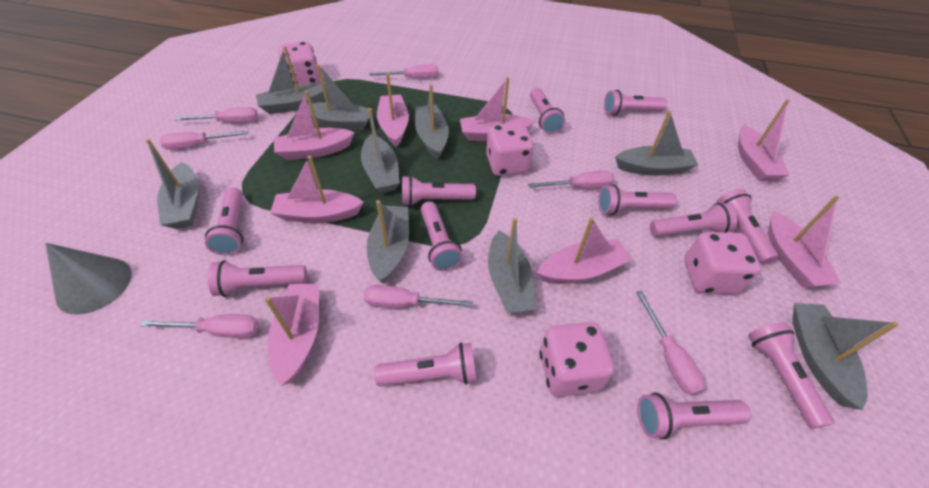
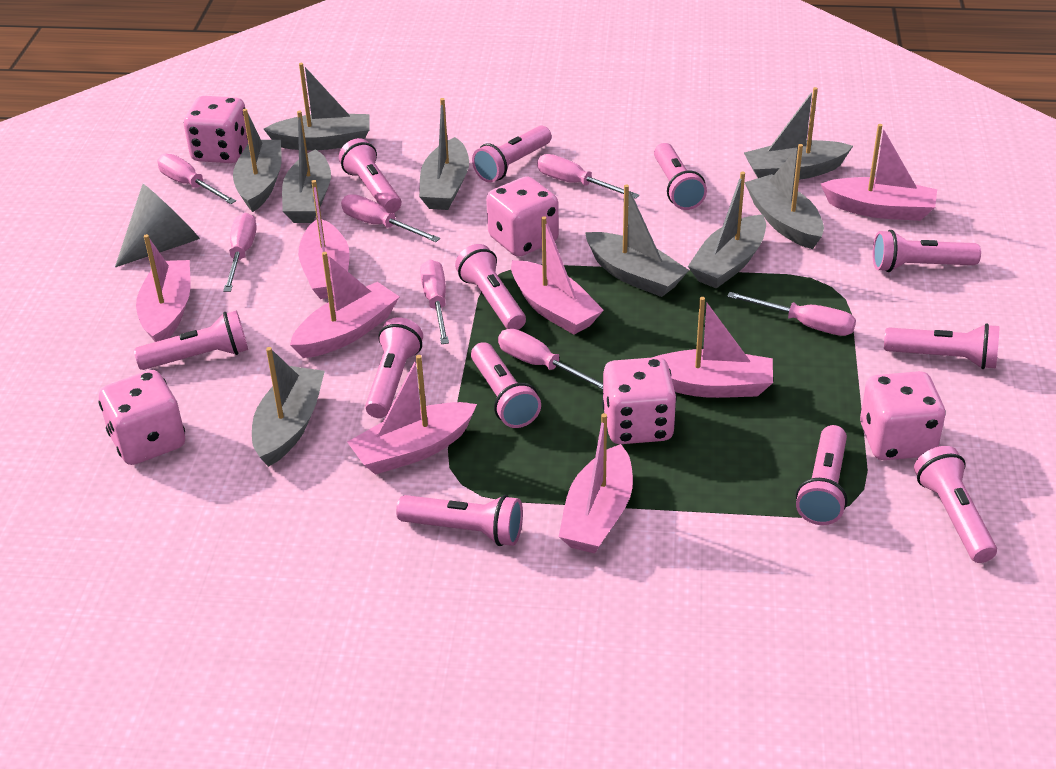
pink dice: [278,42,320,85] [486,122,534,176] [539,322,614,397] [684,232,761,294] = 4 -> [99,370,185,465] [184,96,248,163] [486,176,559,257] [602,357,677,444] [860,371,946,460] = 5

